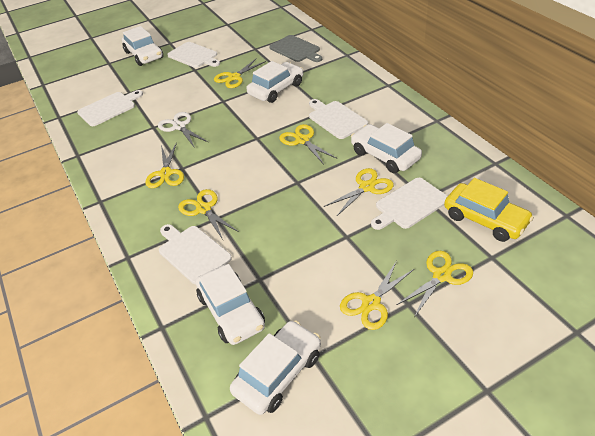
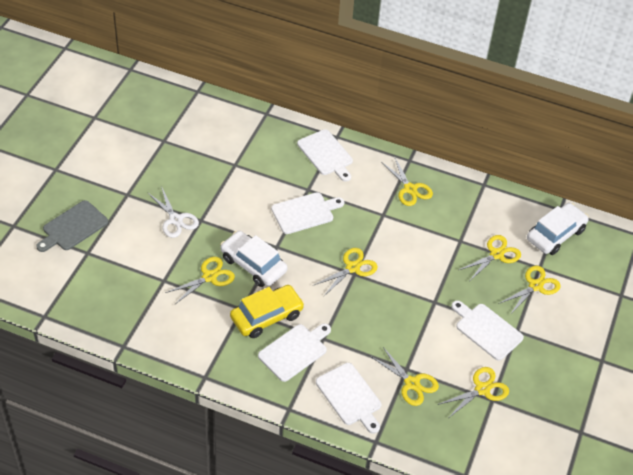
white car: [122,26,163,66] [196,264,265,345] [230,320,321,415] [246,61,303,103] [351,123,422,173] = 5 -> [220,231,287,287] [527,203,589,255] = 2

